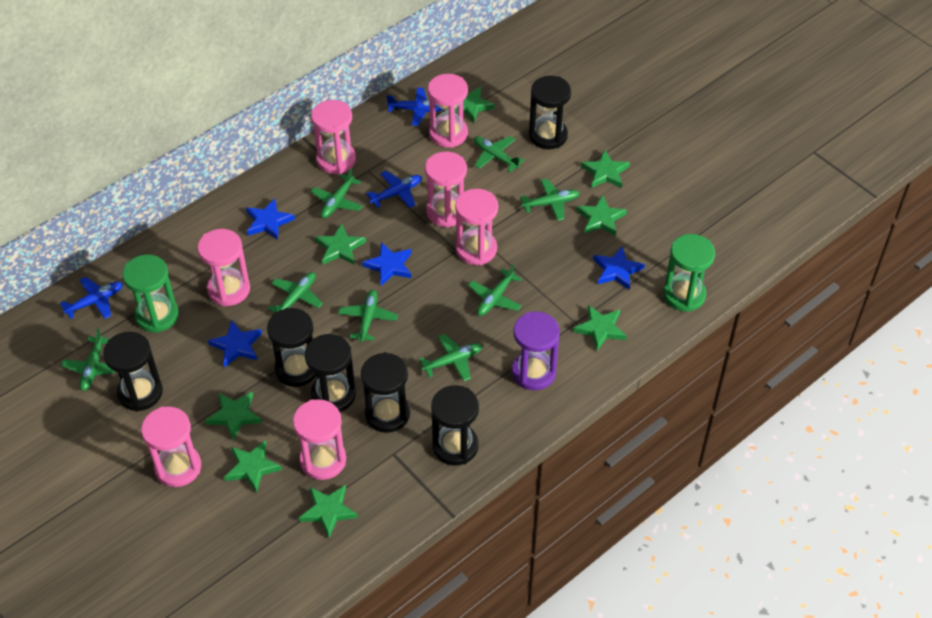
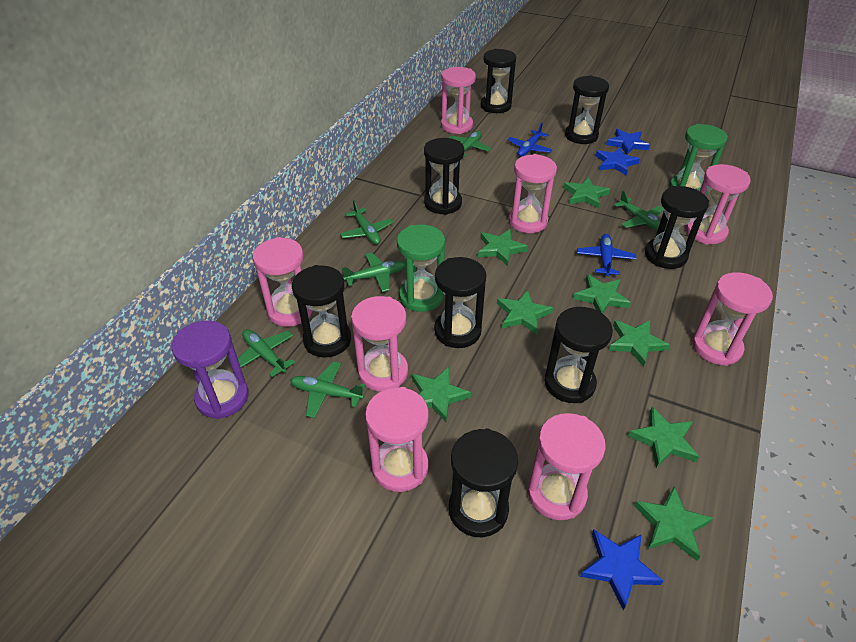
black hourglass: [103,332,163,412] [267,308,317,387] [305,334,356,412] [361,352,410,433] [431,385,479,466] [529,76,571,149] = 6 -> [292,265,351,357] [424,138,464,215] [434,257,486,348] [449,428,518,537] [481,49,516,113] [544,307,613,403] [565,76,609,144] [645,186,709,269] = 8
blue plane: [60,277,123,319] [366,171,422,208] [387,88,443,126] = 3 -> [507,123,553,157] [577,234,636,276] = 2
blue star: [208,320,262,367] [246,198,295,240] [362,242,411,286] [593,246,645,290] = 4 -> [580,529,664,610] [596,147,640,175] [606,129,650,155] = 3
green plane: [61,328,116,391] [268,272,323,313] [311,168,363,218] [338,290,398,342] [419,334,482,381] [468,264,522,316] [474,136,524,172] [520,179,580,221] = 8 -> [238,329,295,377] [290,361,365,418] [340,200,393,245] [342,253,406,292] [448,131,491,157] [614,191,664,231] = 6
pink hourglass: [141,406,201,487] [197,229,250,306] [293,399,346,480] [311,100,356,174] [425,151,467,228] [428,74,468,148] [455,189,498,265] = 7 -> [253,237,313,327] [351,296,408,391] [365,387,429,492] [441,67,476,134] [508,154,557,233] [527,413,606,520] [685,164,751,244] [692,272,773,366] = 8

